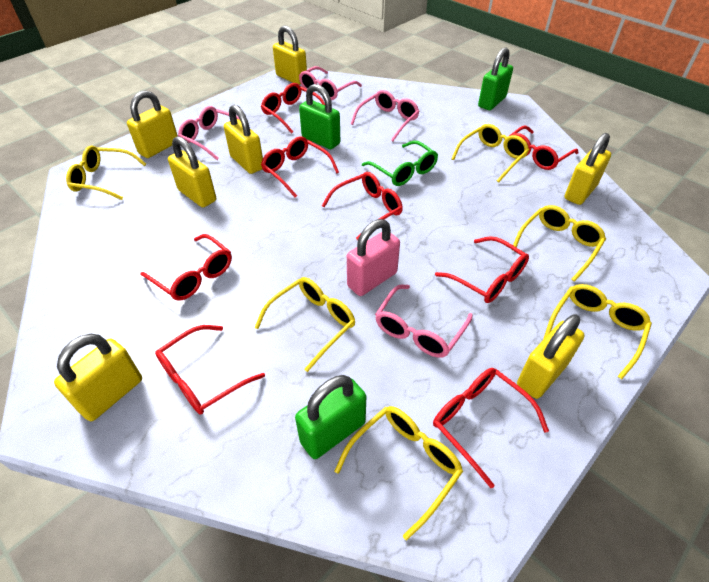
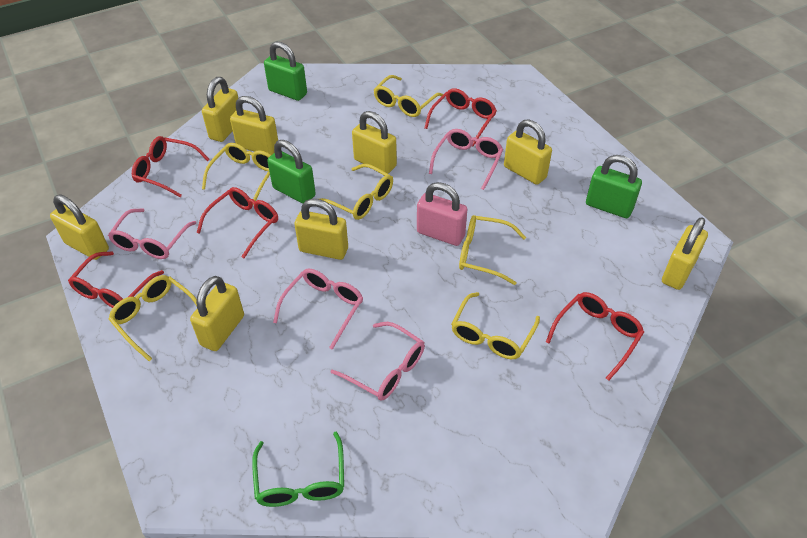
red glasses: [140,234,232,301] [155,325,265,415] [261,83,325,134] [261,136,339,197] [322,172,403,240] [433,368,549,488] [435,236,529,303] [509,126,578,170] = 8 -> [68,251,164,308] [132,136,209,197] [196,187,278,258] [424,88,497,146] [546,292,644,381] = 5
yellow padlock: [54,334,142,421] [127,90,178,158] [168,136,216,207] [224,104,263,174] [273,26,307,85] [517,315,584,399] [565,133,611,205] = 7 -> [50,195,109,260] [190,276,244,351] [202,77,238,142] [230,96,278,155] [294,199,348,260] [352,111,397,174] [504,119,552,185] [662,217,708,290] = 8

